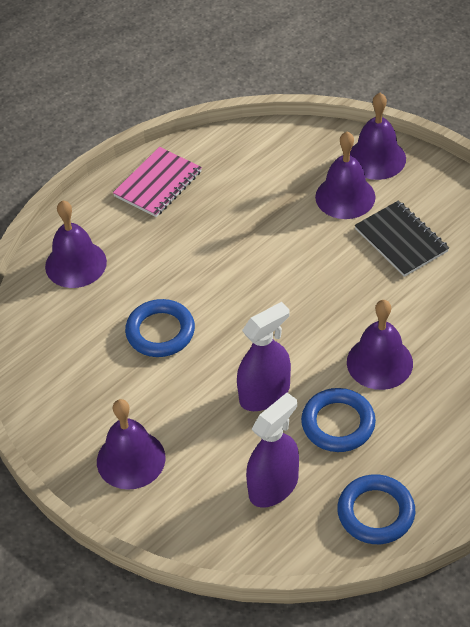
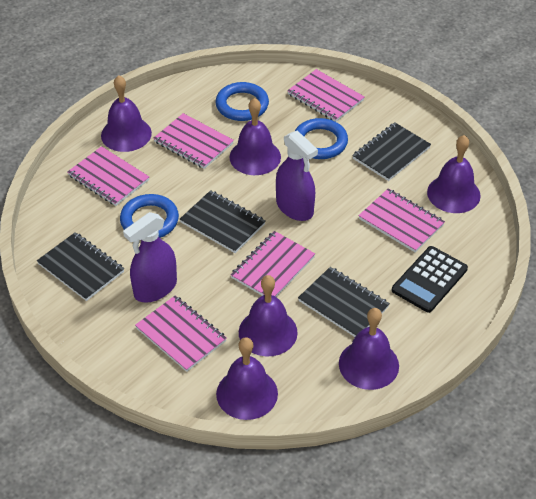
black calculator: none = 0 -> [392,246,468,313] = 1
black notebook: [355,200,449,277] = 1 -> [37,232,124,301] [180,190,266,253] [298,267,390,337] [352,123,431,181] = 4
pink notebook: [113,147,202,217] = 1 -> [67,146,149,206] [135,295,227,372] [153,113,234,169] [231,231,315,297] [287,69,365,122] [358,189,445,252] = 6
purple bell: [45,200,107,288] [97,399,166,490] [315,132,375,219] [347,300,413,390] [350,93,406,180] = 5 -> [101,75,152,152] [216,337,278,420] [230,98,281,175] [239,275,298,357] [339,308,399,390] [427,135,481,213] = 6

